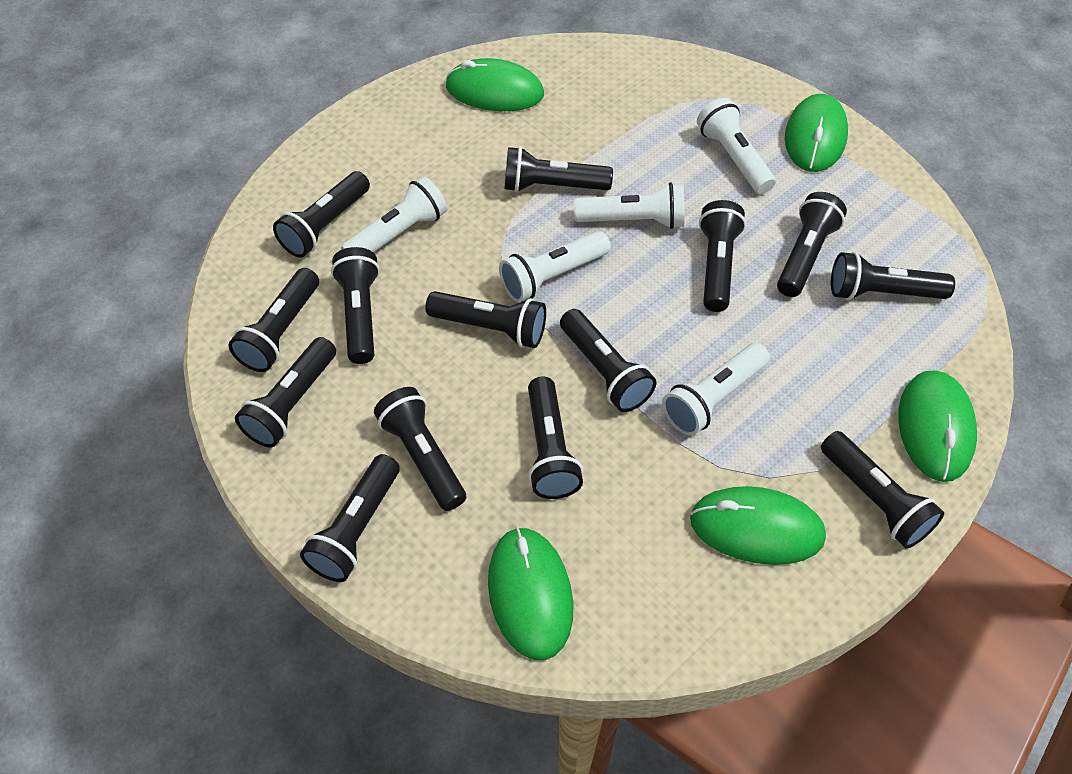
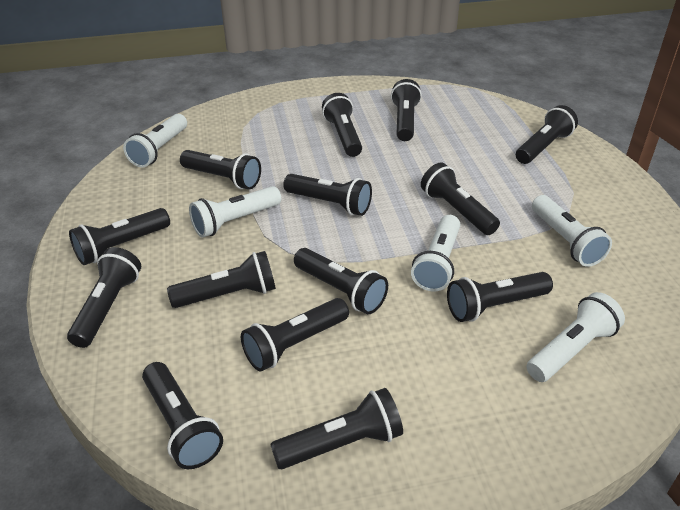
green mouse: [445,58,544,111] [488,527,573,660] [690,486,826,565] [785,94,848,172] [898,370,977,482] = 5 -> none = 0

